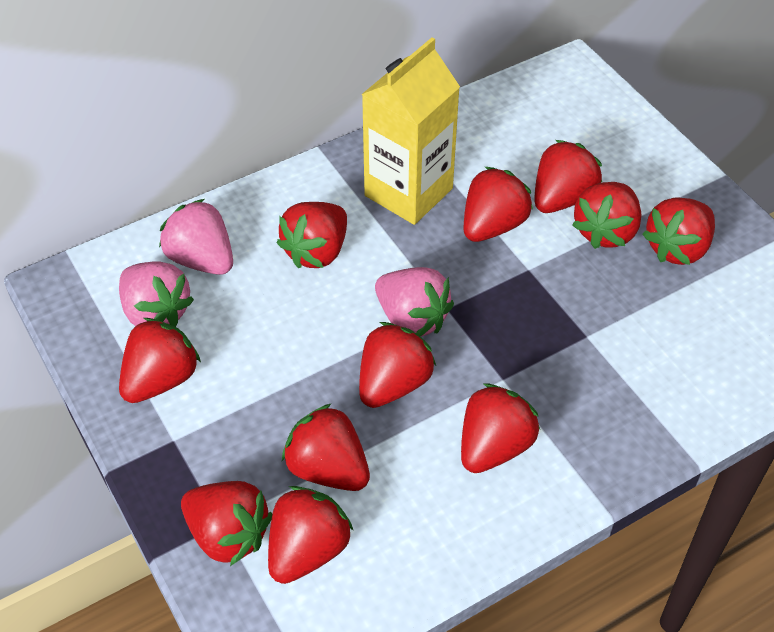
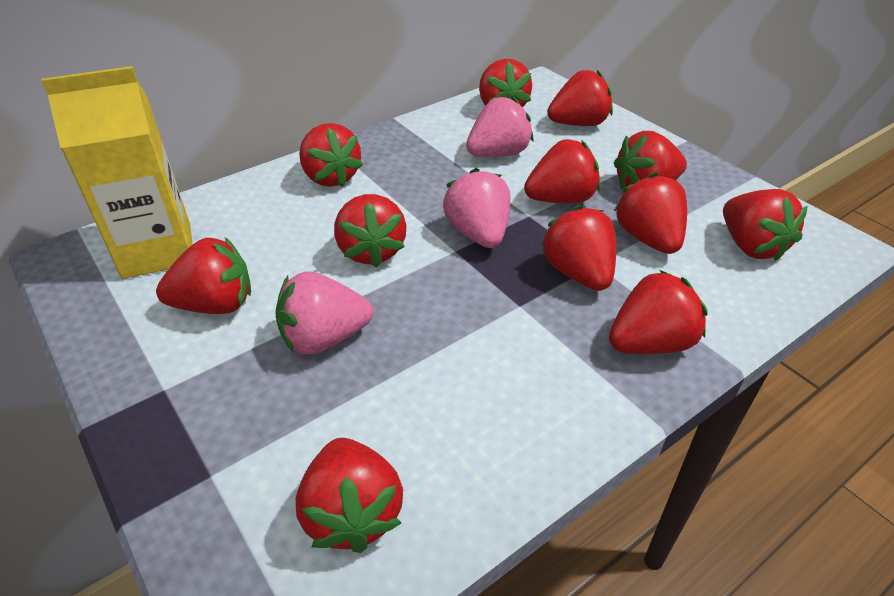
red strawberry: [119,318,201,403] [181,481,273,566] [268,486,353,584] [277,202,347,268] [282,403,370,491] [359,322,436,408] [461,384,540,473] [464,167,533,242] [535,140,602,213] [572,182,642,249] [643,197,715,265] = 11 -> [156,237,251,314] [296,438,403,553] [299,123,363,187] [334,194,407,268] [479,59,532,108] [524,139,601,203] [541,205,616,291] [547,70,613,126] [609,270,708,354] [614,131,687,190] [614,173,687,254] [723,189,808,261] = 12

